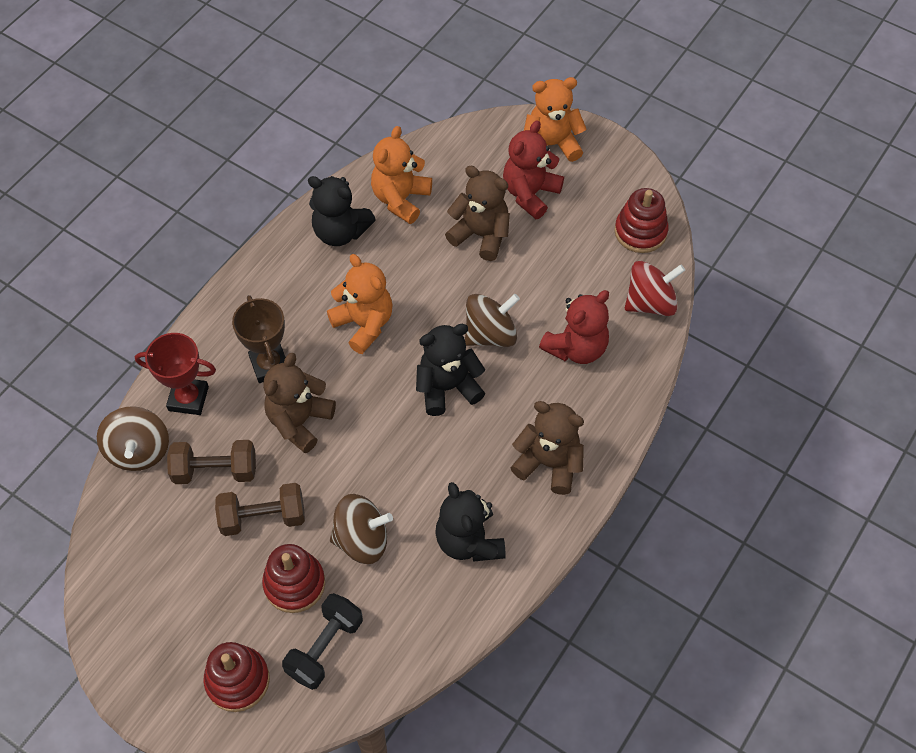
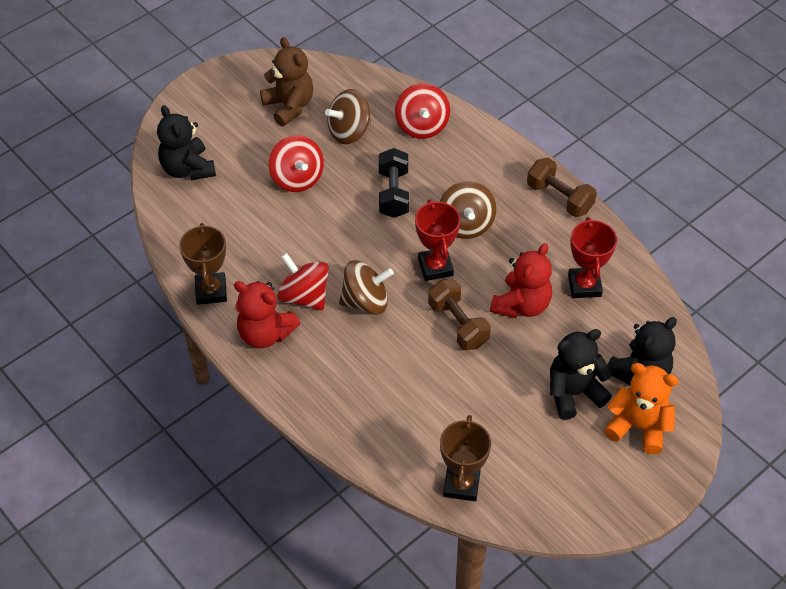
brown teddy bear: [263,353,336,453] [445,166,510,261] [510,401,584,495] = 3 -> [260,37,313,126] = 1
brown trophy: [232,295,286,383] = 1 -> [179,223,227,305] [440,415,491,501] = 2
orange teddy bear: [327,254,393,354] [371,126,432,224] [524,77,587,162] = 3 -> [604,363,679,454] = 1
red spinning top: [625,261,685,316] = 1 -> [269,135,324,192] [277,253,329,310] [395,83,450,139] = 3
red stacking toy: [204,642,270,712] [262,544,325,613] [614,188,669,253] = 3 -> none = 0
red trophy: [135,333,216,415] = 1 -> [415,199,461,281] [568,217,617,298] = 2

